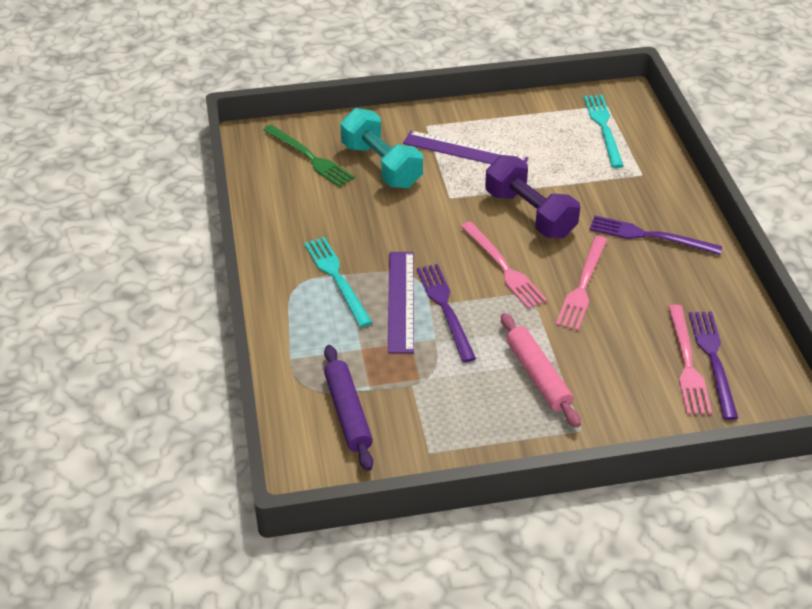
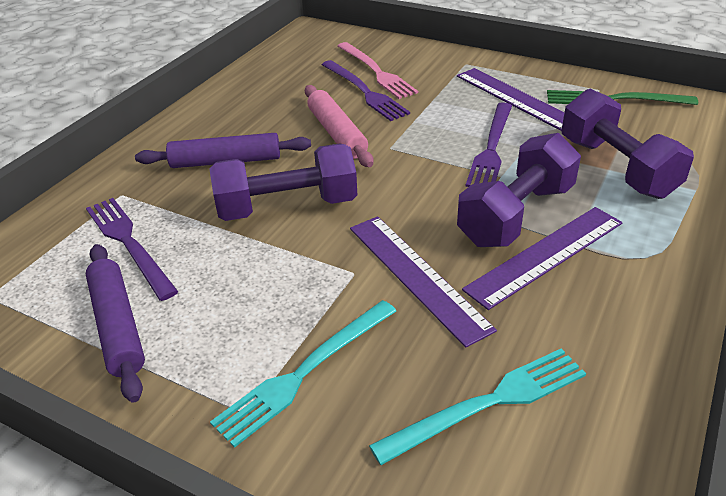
pink fork: [461,221,547,309] [556,236,607,330] [668,305,712,414] = 3 -> [338,42,418,99] = 1
purple dumbbell: [485,155,580,238] = 1 -> [209,144,357,221] [457,133,581,247] [562,89,694,199] = 3
purple rolling pin: [324,345,373,471] = 1 -> [86,244,145,403] [135,133,311,168] = 2
purple ruler: [388,252,414,353] [403,131,528,164] = 2 -> [350,216,497,348] [457,68,564,131] [462,207,622,310] = 3
turquoise dumbbell: [340,108,423,188] = 1 -> none = 0

